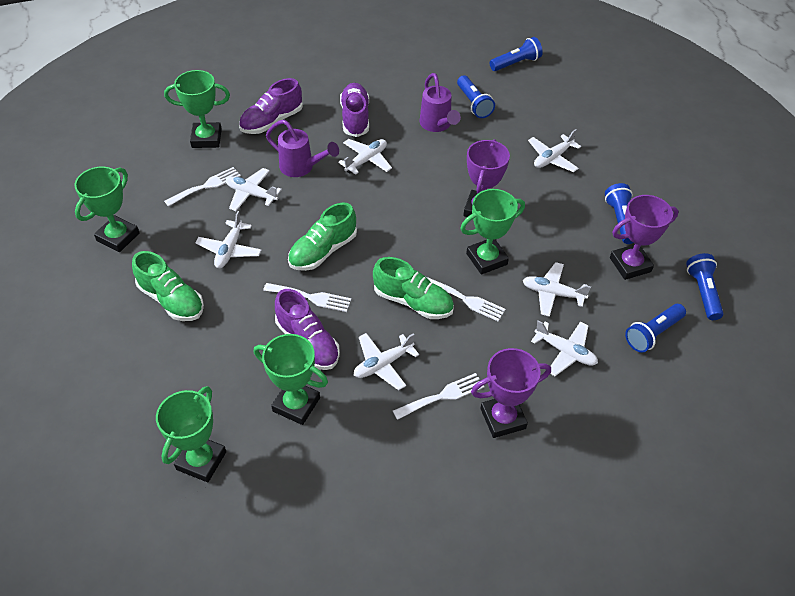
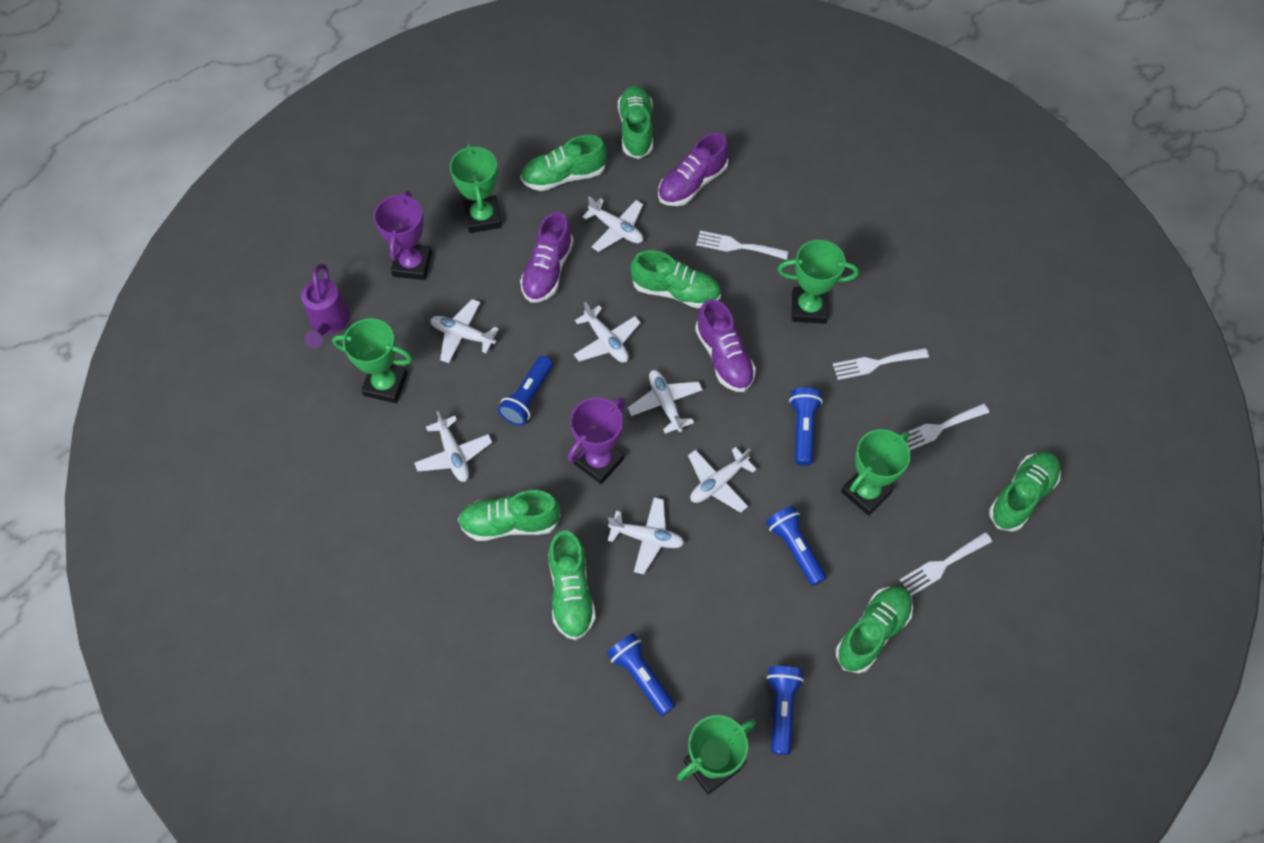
green shoe: [132,251,204,321] [288,202,357,271] [373,257,454,319] = 3 -> [458,490,561,541] [520,135,607,191] [548,531,596,640] [618,86,653,159] [631,250,721,309] [836,586,913,673] [989,452,1061,532] = 7
purple trophy: [463,139,510,217] [471,348,551,438] [610,195,679,280] = 3 -> [374,191,432,280] [568,397,626,484] = 2
purple watering can: [266,120,339,177] [420,73,461,132] = 2 -> [301,264,350,348] = 1

